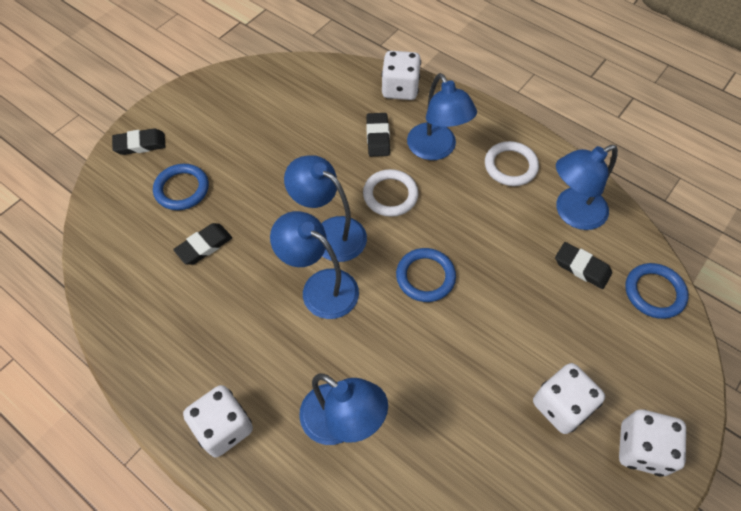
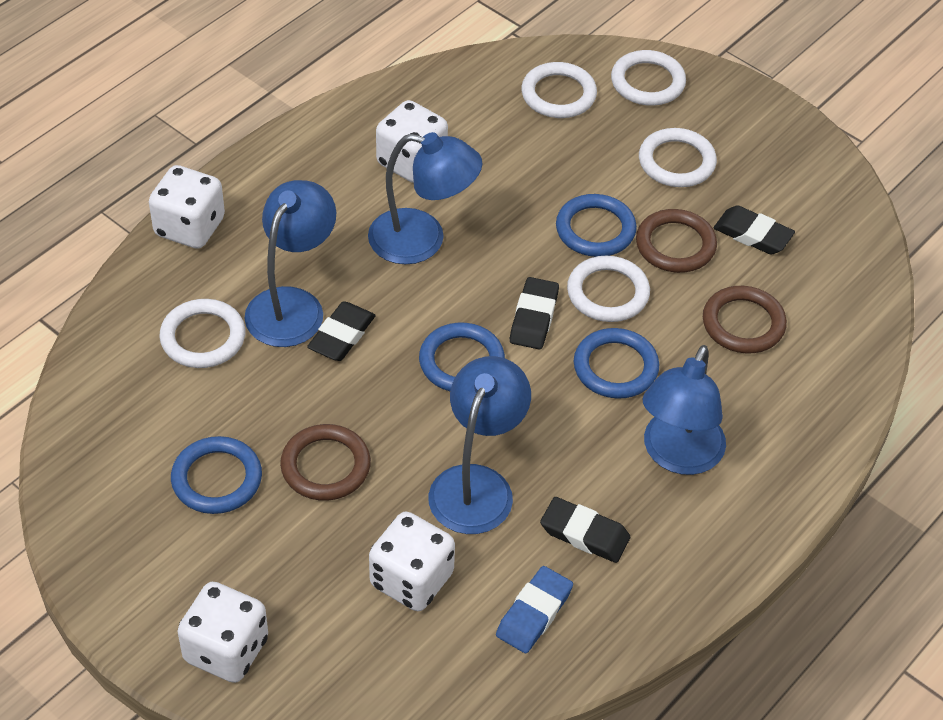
blue eraser: none = 0 -> [496,566,573,653] = 1
blue lamp: [270,211,359,319] [284,155,367,262] [299,374,388,445] [407,73,477,160] [556,145,618,230] = 5 -> [244,180,336,347] [368,132,482,264] [428,356,531,534] [643,345,726,475] = 4
blue ring: [153,164,209,210] [396,248,456,302] [625,263,688,319] = 3 -> [171,436,262,514] [419,323,505,391] [556,194,637,257] [574,328,659,399] = 4
brown ring: none = 0 -> [280,424,371,501] [636,209,717,273] [703,286,787,354] = 3
white ring: [363,169,419,217] [485,141,539,186] = 2 -> [159,299,245,368] [521,62,597,118] [567,256,650,322] [611,50,686,106] [639,128,717,187] = 5

